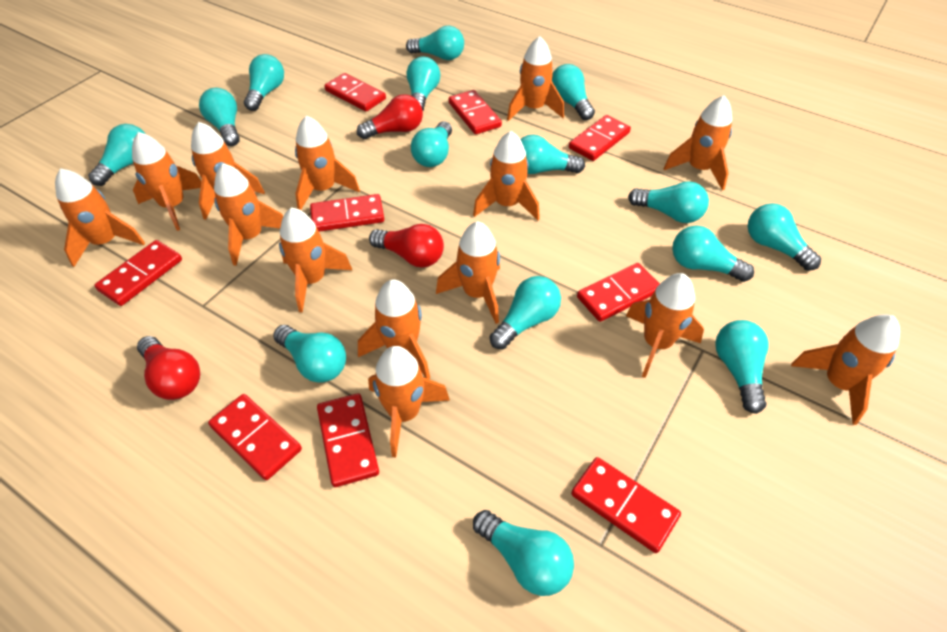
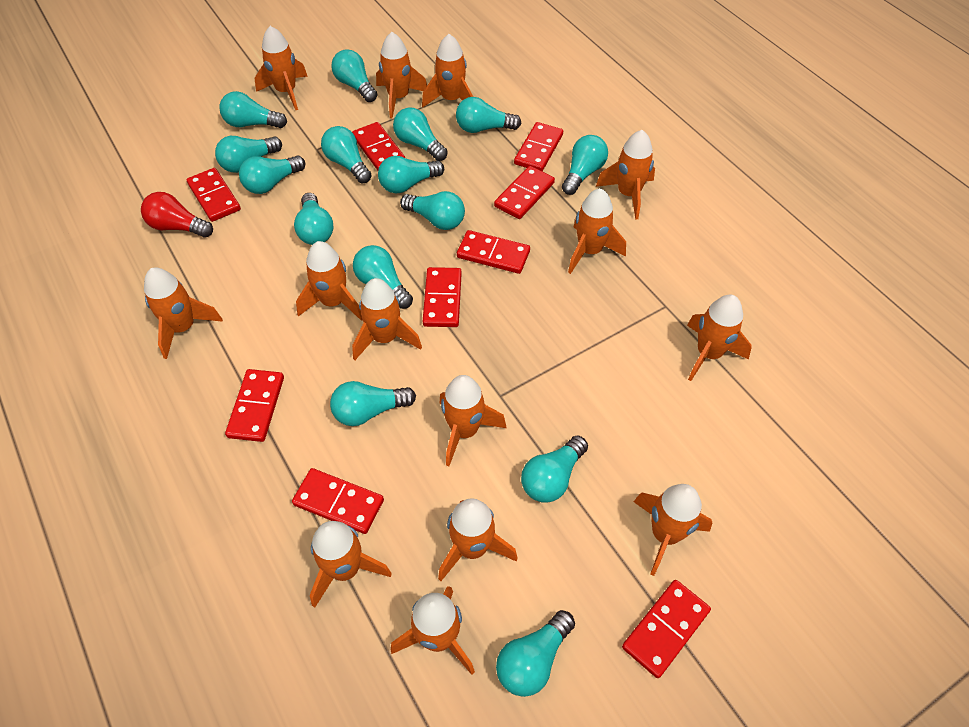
red light bulb: [137,336,200,400] [357,94,423,139] [369,224,444,268] = 3 -> [141,192,213,238] = 1

